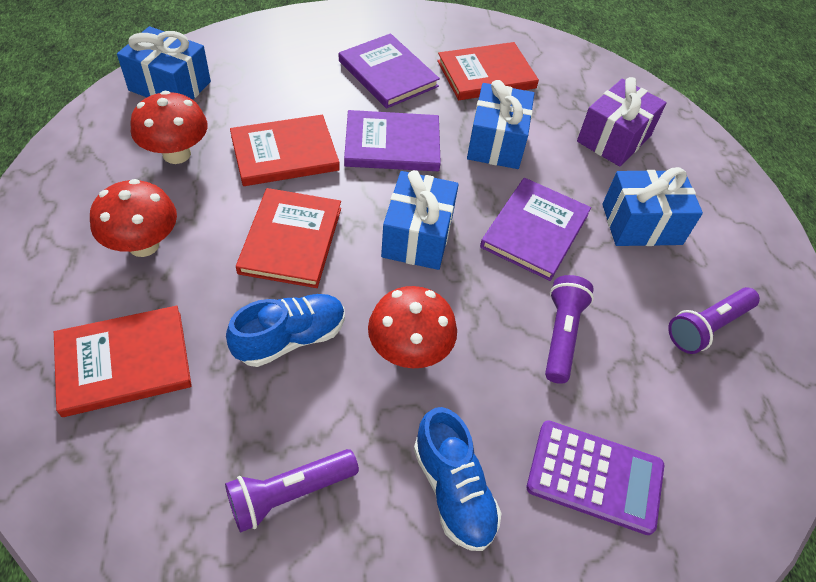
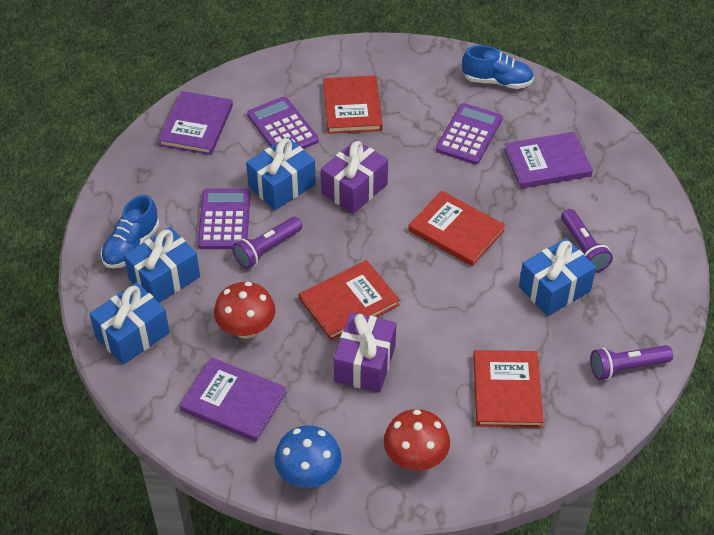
blue mushroom: none = 0 -> [275,425,342,488] = 1
purple calculator: [527,420,664,535] = 1 -> [198,189,250,249] [247,96,319,149] [436,103,503,165] = 3
purple gift: [577,77,667,167] = 1 -> [321,140,388,214] [334,312,396,393] = 2
red mushroom: [90,179,177,257] [130,91,208,164] [368,286,457,368] = 3 -> [214,282,275,339] [384,409,450,471] = 2

